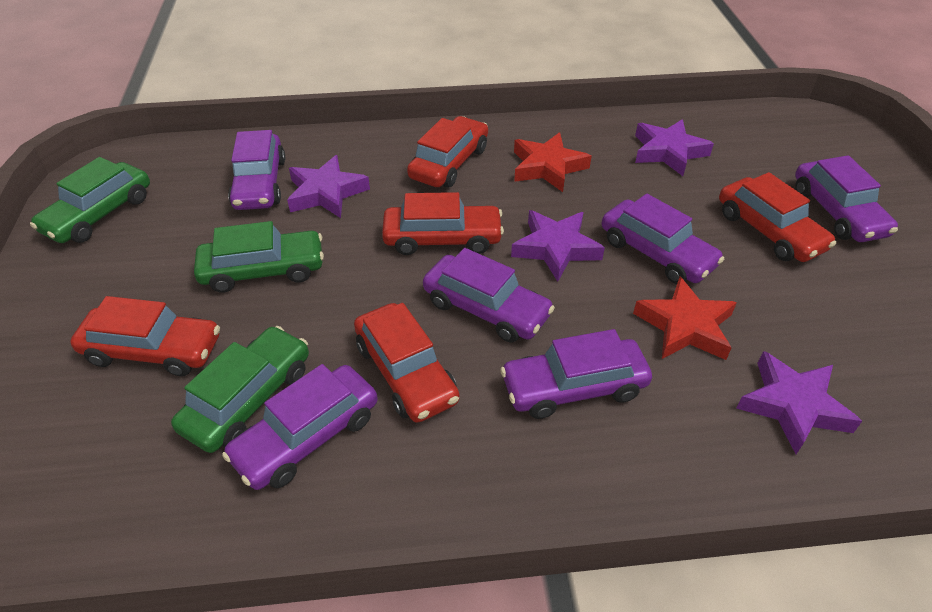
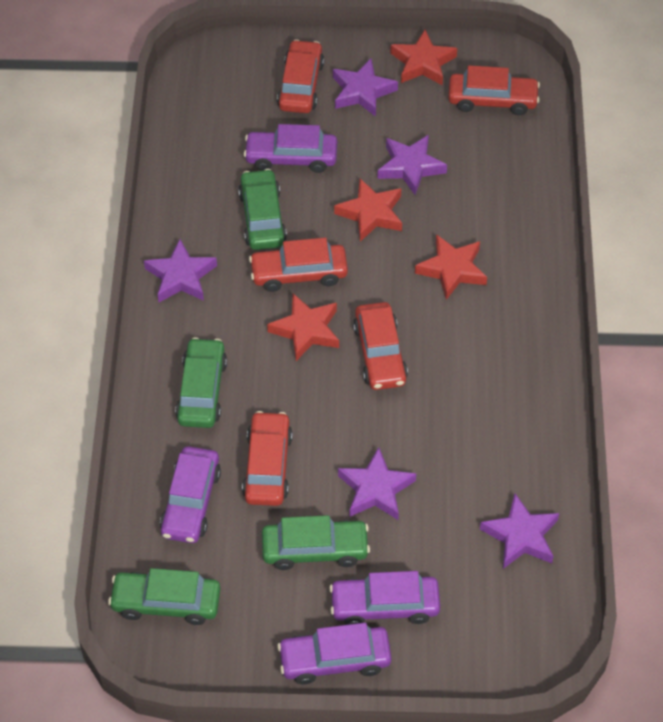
green car: [30,157,150,243] [171,326,309,453] [194,221,324,293] = 3 -> [108,568,221,625] [175,337,227,428] [238,169,287,250] [262,515,370,570] = 4
purple car: [222,364,378,490] [228,130,285,210] [423,248,555,342] [500,329,652,419] [602,194,724,284] [795,155,898,242] = 6 -> [160,446,221,543] [244,124,337,173] [277,623,392,684] [329,571,440,625] = 4
purple star: [287,155,370,218] [511,210,605,282] [635,119,714,176] [736,351,862,454] = 4 -> [144,239,217,302] [333,59,398,117] [338,447,416,520] [377,135,447,195] [480,493,559,569] = 5
red star: [514,132,592,192] [633,277,737,360] = 2 -> [267,293,339,361] [334,179,402,242] [390,30,457,85] [415,234,487,300] = 4

